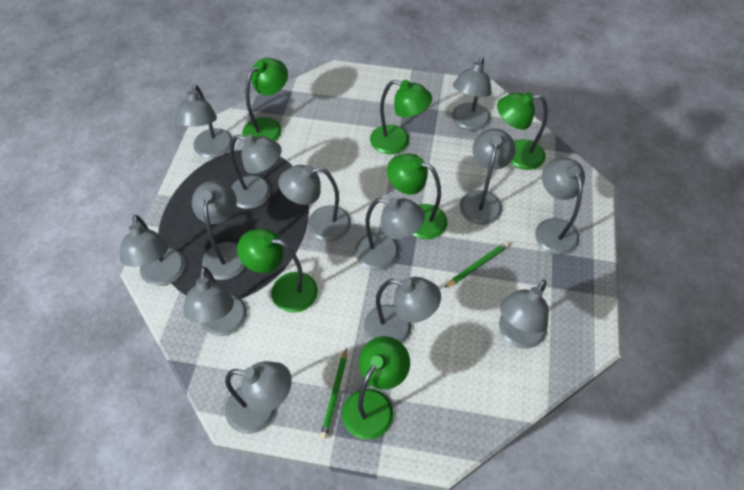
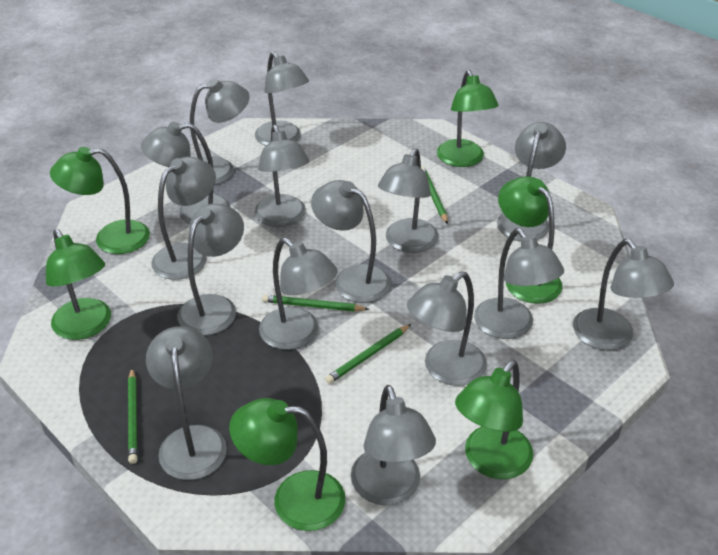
green pencil: [320,348,347,439] [444,242,509,288] = 2 -> [128,368,138,464] [262,295,370,312] [325,324,411,384] [421,167,448,224] = 4
grey lamp: [120,215,185,286] [175,85,233,158] [183,267,247,336] [192,180,245,280] [225,361,292,434] [230,134,282,209] [278,165,351,241] [355,198,425,270] [364,277,441,344] [452,57,492,131] [460,129,515,225] [499,279,549,348] [535,157,585,255] = 13 -> [141,122,231,224] [146,326,227,480] [151,157,216,280] [178,204,244,336] [190,79,250,185] [255,52,309,146] [255,125,310,227] [259,238,338,350] [311,180,391,303] [351,385,436,505] [378,148,438,253] [407,271,487,386] [474,229,564,339] [497,122,566,242] [573,239,674,350] = 15

